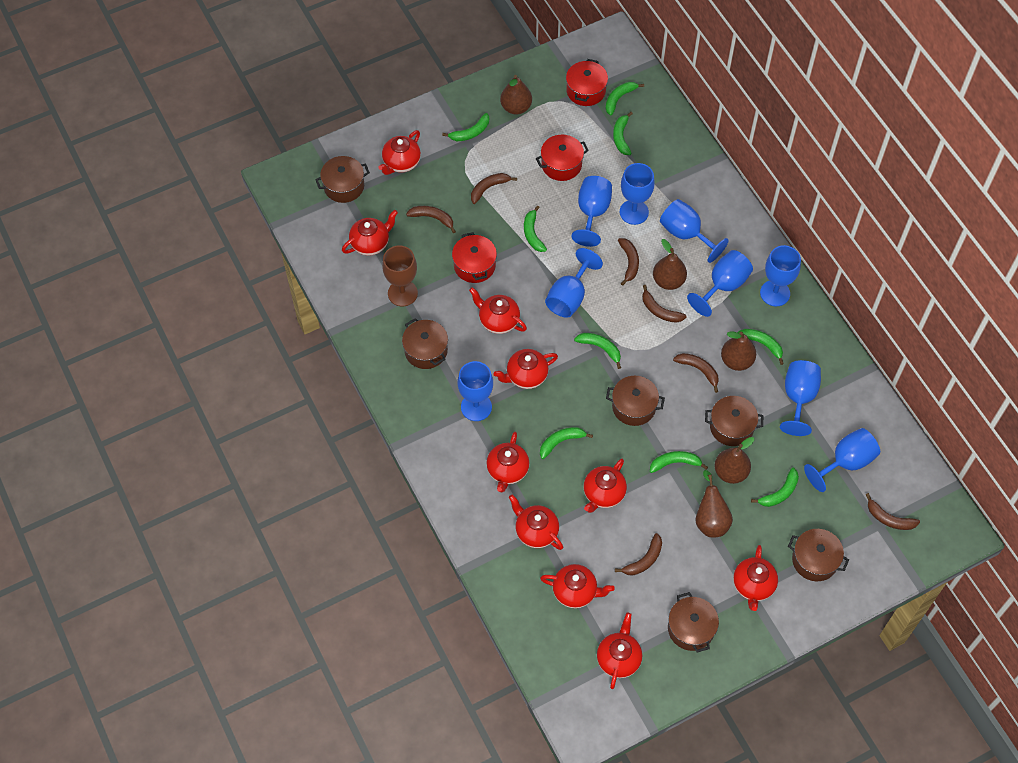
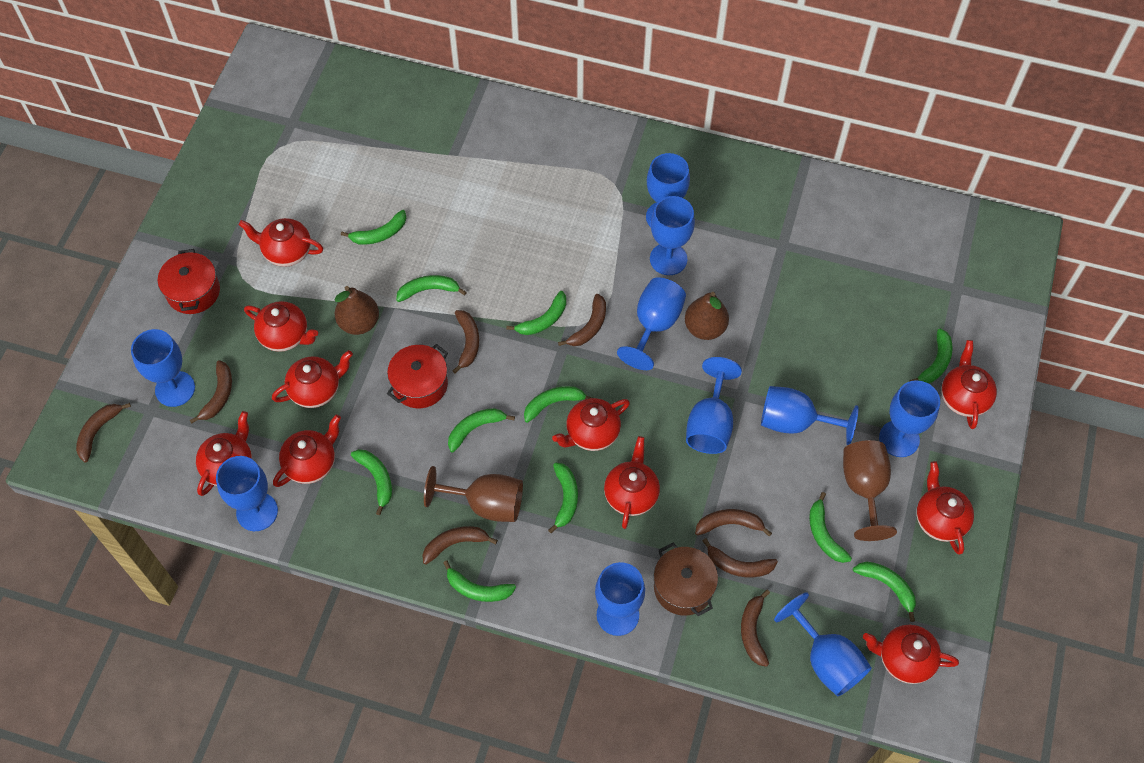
blue goblet: [458,361,493,421] [545,248,603,318] [571,176,612,247] [620,163,655,225] [660,199,729,263] [687,250,753,317] [760,245,801,306] [780,360,821,436] [804,428,880,492] = 9 -> [131,329,195,407] [216,456,278,531] [595,562,645,636] [617,277,686,370] [646,153,690,227] [650,196,695,275] [686,357,742,454] [761,386,859,445] [774,592,872,696] [879,380,940,457] = 10
brown banana: [406,206,456,233] [471,173,517,204] [615,533,662,576] [618,238,639,286] [642,285,687,323] [673,353,719,393] [866,493,920,530] = 7 -> [76,403,131,462] [190,360,232,424] [422,526,498,565] [453,310,479,374] [558,294,606,346] [695,509,772,537] [702,538,778,577] [741,589,770,667] = 8
brown goblet: [382,245,418,307] = 1 -> [424,466,523,522] [843,440,897,541] = 2
brown pear: [500,75,532,115] [653,239,687,290] [696,470,733,537] [714,437,754,484] [721,331,756,371] = 5 -> [335,286,379,335] [685,292,729,340] = 2
brown pot: [315,156,370,203] [402,318,448,369] [606,376,665,426] [668,592,719,652] [705,396,763,446] [788,529,849,581] = 6 -> [654,543,718,616] = 1
green banana: [442,113,489,141] [524,205,547,252] [540,427,593,459] [574,333,621,369] [606,82,644,115] [613,112,633,155] [650,451,708,473] [738,329,784,365] [751,468,799,507] = 9 -> [341,210,406,245] [351,449,392,515] [396,275,467,302] [443,560,516,602] [448,408,515,452] [506,291,566,335] [524,386,592,423] [548,463,578,533] [809,492,852,563] [853,562,916,622] [910,329,953,383] = 11
red pot: [452,232,497,283] [536,135,589,181] [566,59,608,106] = 3 -> [158,249,220,314] [387,344,448,408] = 2

